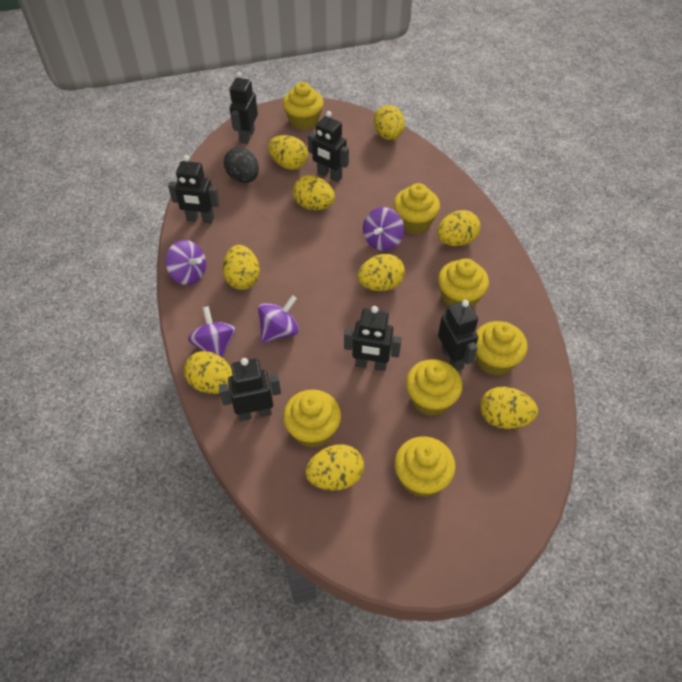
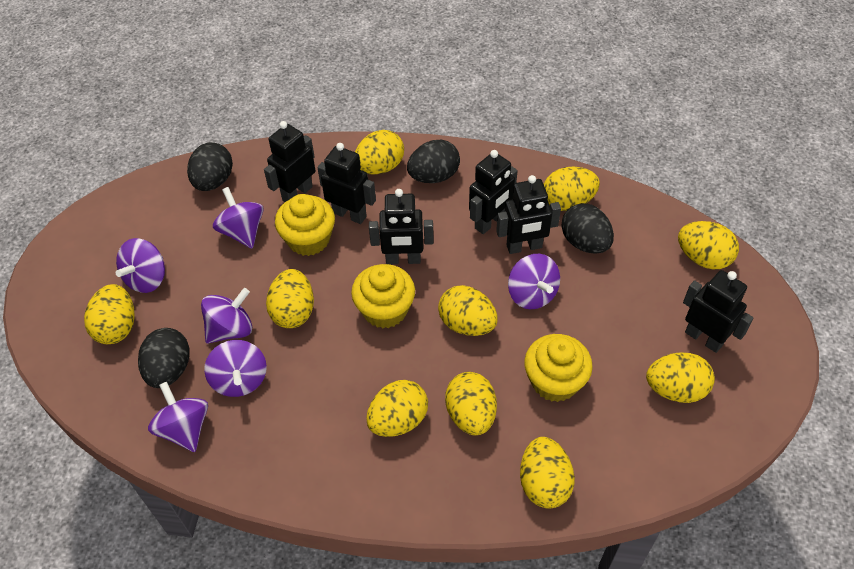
black egg: [224,147,259,183] = 1 -> [138,328,190,388] [187,142,233,191] [407,140,460,183] [561,203,614,254] = 4
purple spinning top: [165,240,206,285] [188,306,236,358] [258,295,299,343] [363,207,404,251] = 4 -> [116,238,165,293] [148,382,208,452] [201,288,252,344] [204,340,267,397] [213,187,264,248] [508,254,560,309] = 6
yellow cupcake: [283,82,324,130] [283,390,341,448] [394,183,440,234] [394,437,455,497] [406,359,462,416] [438,258,489,307] [475,321,528,376] = 7 -> [275,194,335,256] [351,264,415,328] [524,334,593,402] = 3
yellow egg: [184,351,233,394] [223,245,260,290] [268,135,308,170] [293,175,335,210] [305,444,364,491] [358,254,405,291] [374,105,405,140] [437,210,480,246] [480,387,538,429] = 9 -> [84,284,135,344] [266,269,314,328] [355,130,404,175] [366,380,428,437] [438,285,498,336] [445,372,497,435] [520,437,575,508] [544,166,600,211] [646,352,715,403] [678,221,739,269] = 10

